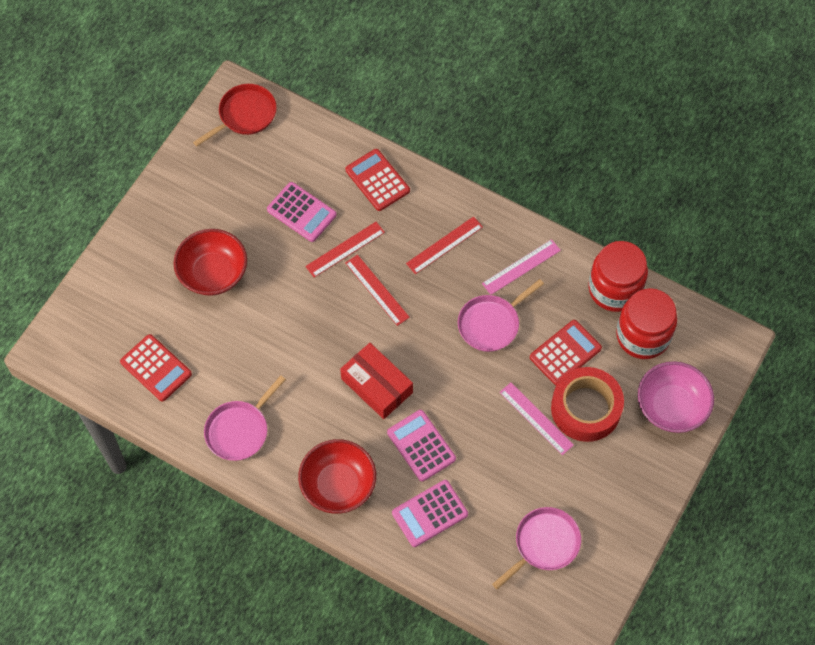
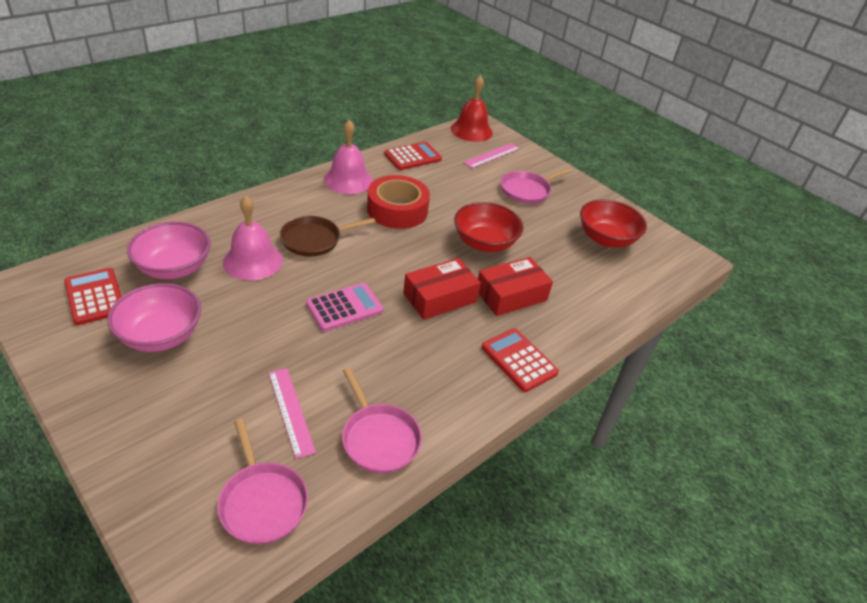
brown pan: none = 0 -> [280,216,375,257] = 1
pink bell: none = 0 -> [223,195,283,280] [324,120,373,194] = 2
pink bowl: [638,361,714,433] = 1 -> [107,283,201,352] [127,222,211,279] = 2
pink calculator: [267,182,337,242] [387,410,456,482] [392,480,468,547] = 3 -> [306,283,383,331] = 1
red bell: none = 0 -> [451,75,493,142] = 1
red box: [340,343,413,419] = 1 -> [404,258,481,320] [478,257,553,316] = 2
red jar: [589,241,648,312] [616,288,677,359] = 2 -> none = 0
red pan: [193,84,277,146] = 1 -> none = 0
red ruler: [305,222,385,277] [345,255,410,326] [406,216,483,274] = 3 -> none = 0

